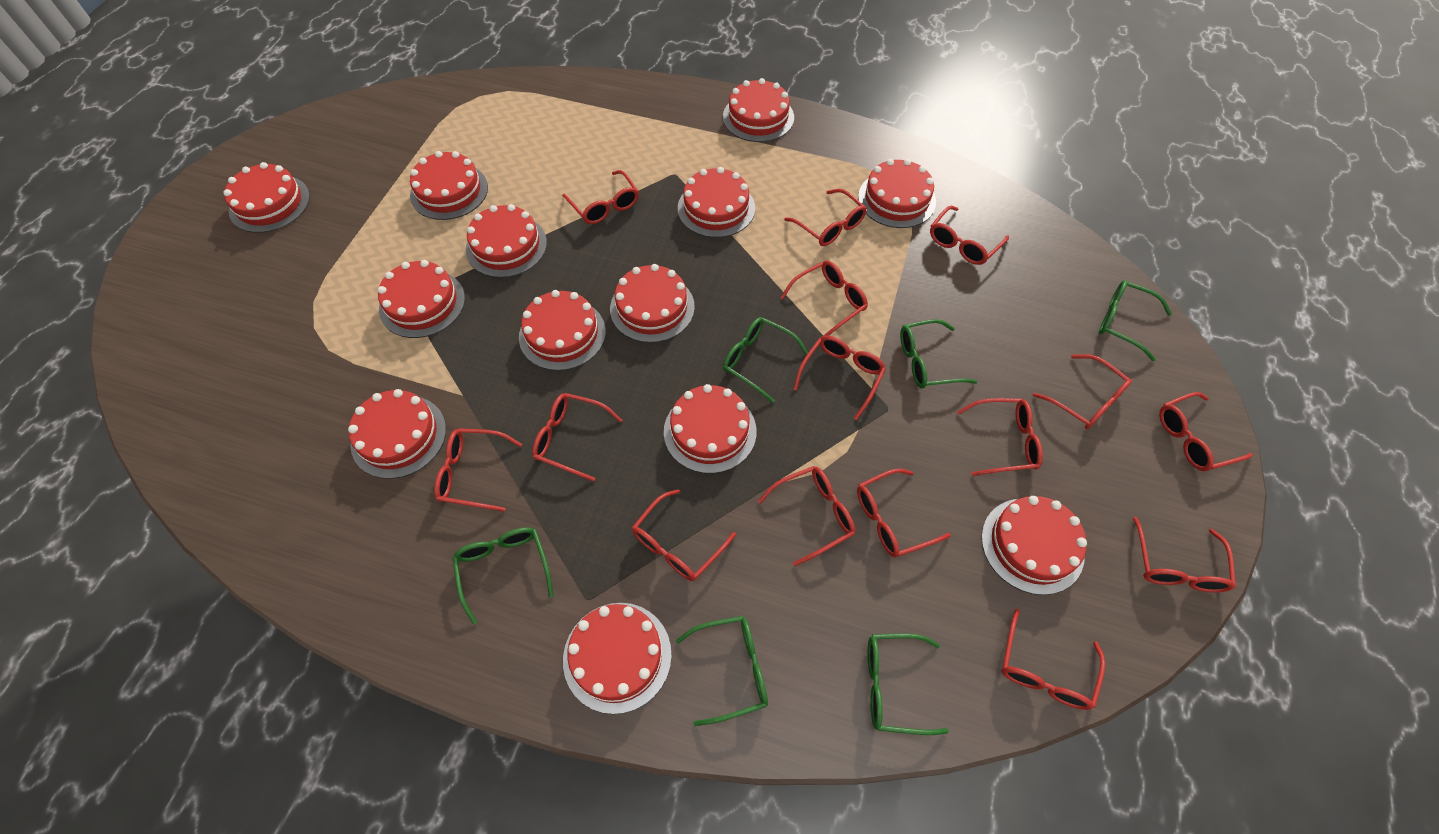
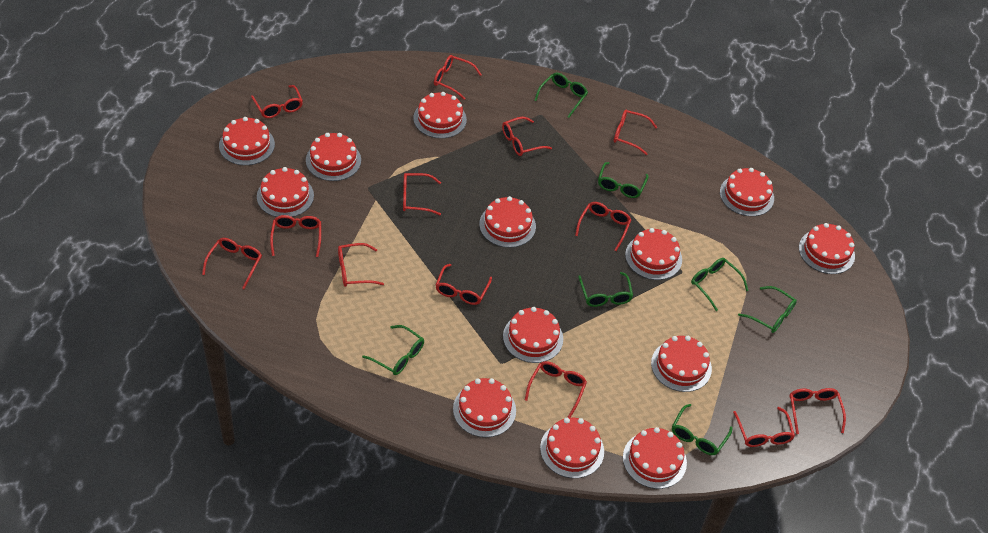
green glasses: [452,527,554,624] [676,616,768,726] [723,317,808,403] [868,633,949,735] [900,319,977,389] [1099,280,1172,361] = 6 -> [362,325,424,375] [534,73,588,118] [578,272,633,307] [598,162,649,198] [672,404,732,455] [691,258,749,311] [738,286,797,333] = 7
red glasses: [434,428,523,512] [532,393,622,482] [562,170,639,224] [632,489,736,581] [758,466,855,566] [780,261,868,337] [784,189,867,246] [793,336,886,420] [857,469,951,558] [930,206,1009,265] [957,398,1043,476] [1001,609,1106,710] [1033,354,1132,429] [1133,517,1236,593] [1159,392,1253,471] = 15 -> [202,238,262,289] [251,85,303,118] [270,215,321,257] [338,243,384,287] [403,173,441,216] [434,55,482,100] [436,264,492,305] [502,117,552,156] [525,361,587,418] [575,202,631,251] [614,110,657,155] [733,407,795,447] [789,388,846,434] = 13

